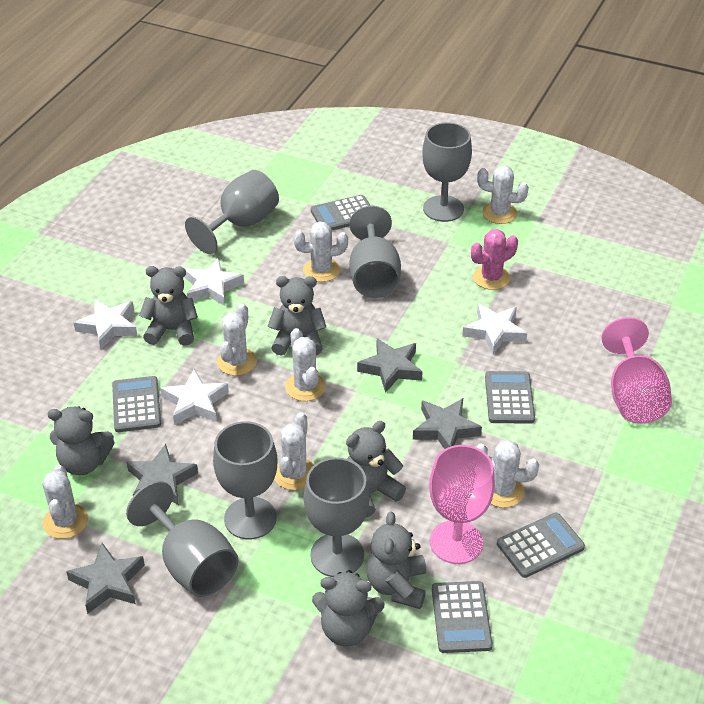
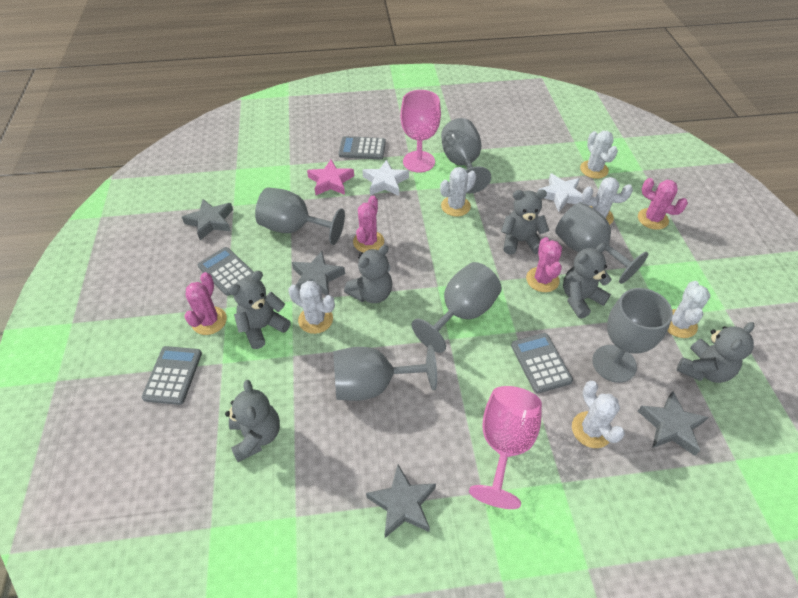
grey calculator: [112,376,161,432] [311,195,371,230] [432,581,493,653] [485,371,535,424] [497,513,585,578] = 5 -> [142,346,202,405] [198,247,254,296] [339,136,386,160] [511,333,573,394] = 4
pink cactus: [471,229,518,290] = 1 -> [185,272,227,335] [353,196,384,253] [526,237,562,292] [638,178,688,230] = 4
pink star: none = 0 -> [307,160,354,195] = 1
white cactus: [42,465,88,539] [217,304,257,376] [274,412,314,490] [285,328,326,401] [293,221,348,282] [476,440,539,508] [477,166,529,224] = 7 -> [288,281,335,334] [440,167,476,216] [572,381,625,448] [580,131,618,179] [582,177,633,225] [667,281,710,338] = 6
white star: [74,299,137,349] [161,369,229,425] [185,258,244,306] [462,303,527,355] = 4 -> [363,159,409,196] [538,173,585,212] = 2

